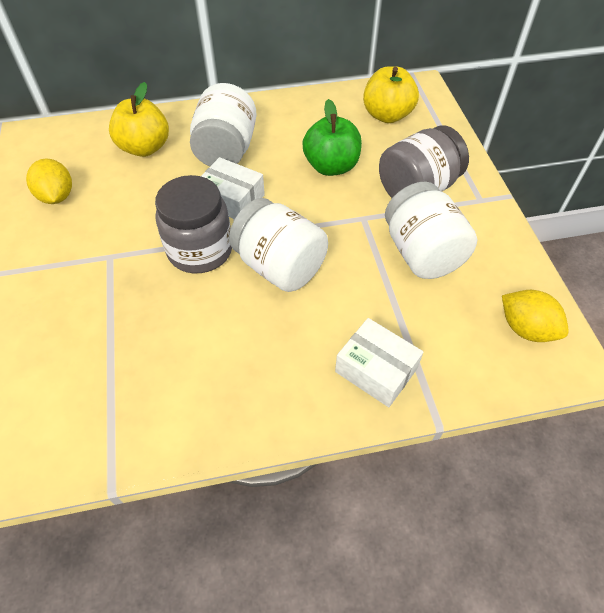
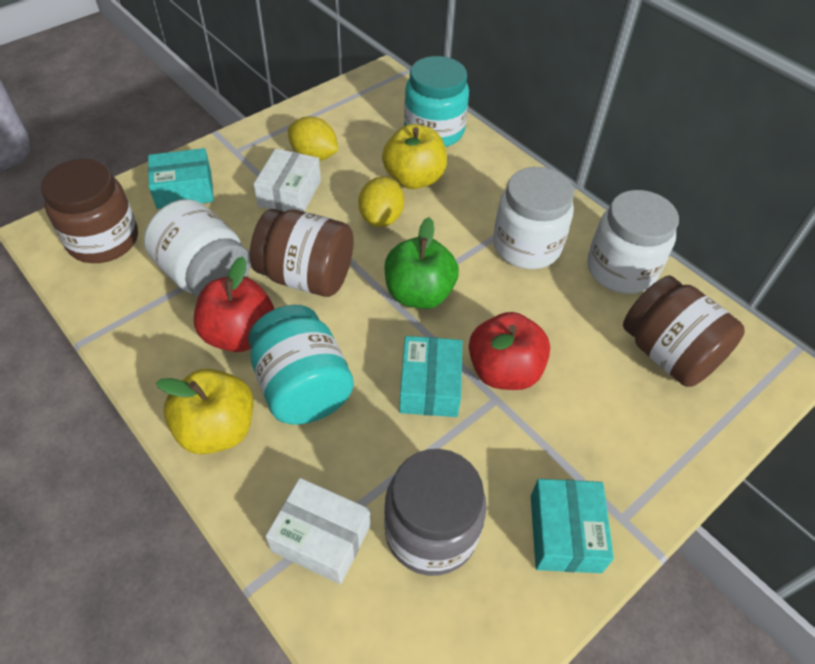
brown jar: none = 0 -> [41,159,138,263] [250,209,354,297] [623,275,745,387] = 3
grey jar: [155,175,232,273] [379,126,469,198] = 2 -> [384,449,487,576] = 1
red apple: none = 0 -> [194,256,274,352] [469,312,550,390] = 2
turquoise box: none = 0 -> [148,148,214,209] [399,336,462,417] [531,479,614,573] = 3
turquoise jar: none = 0 -> [248,305,354,425] [404,56,469,147] = 2

